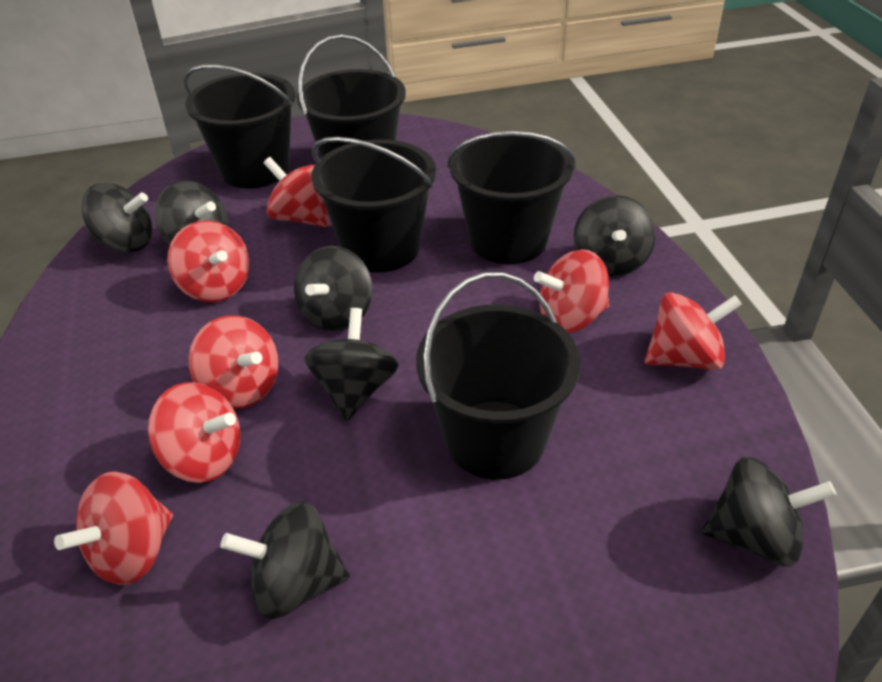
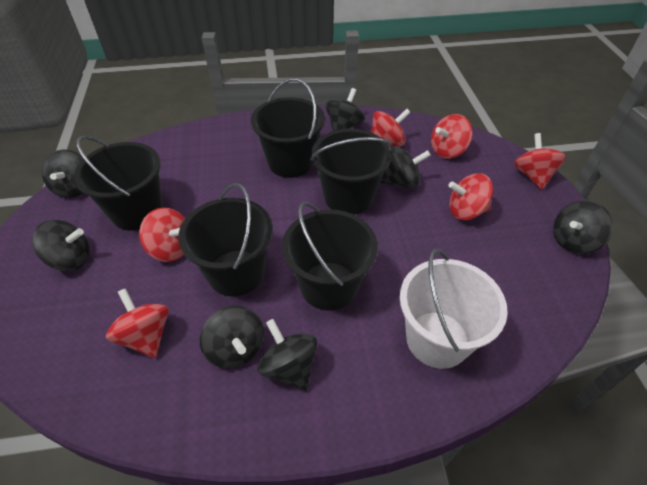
red spinning top: [54,472,173,585] [148,382,241,483] [167,220,250,302] [189,315,278,409] [264,157,328,227] [534,250,609,333] [645,292,742,370] = 7 -> [106,288,169,358] [139,208,185,262] [371,109,411,146] [431,114,473,159] [449,173,493,220] [514,133,566,190] = 6
white bucket: none = 0 -> [400,249,508,369] = 1

